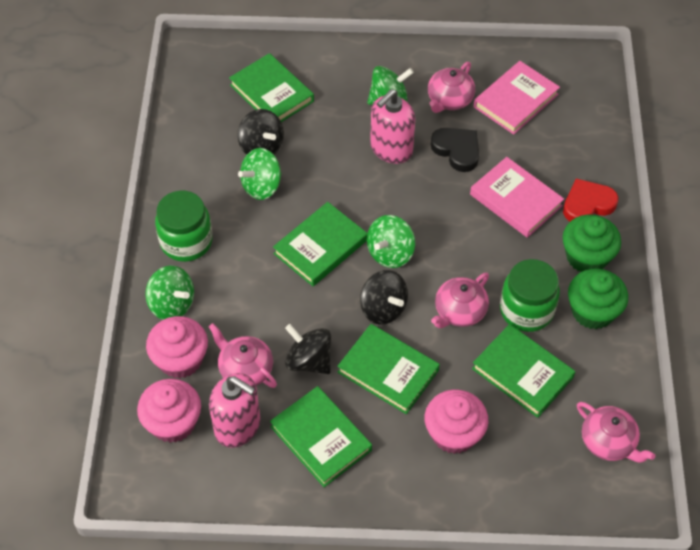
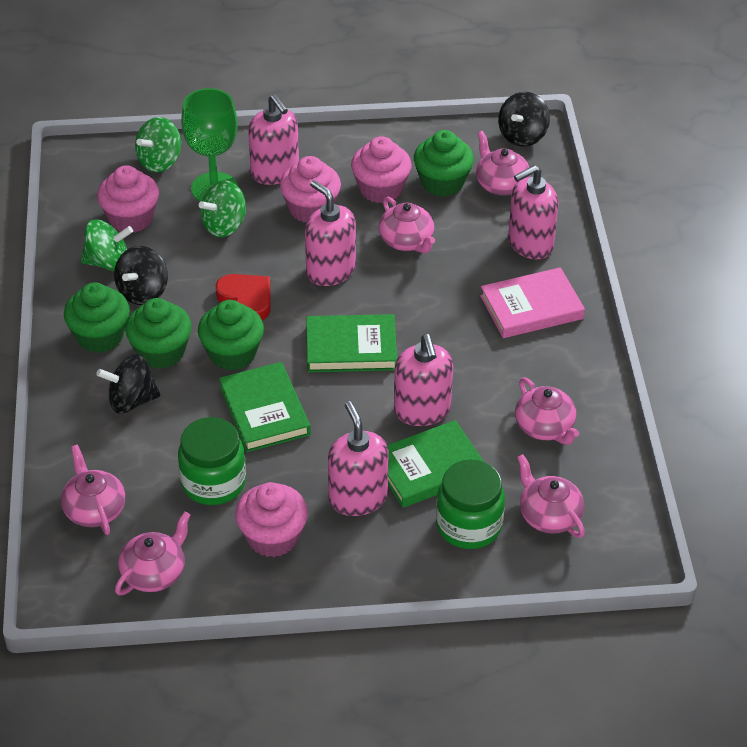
black heart: [431,128,479,172] = 1 -> none = 0
green book: [229,53,314,122] [270,386,372,487] [273,202,367,286] [337,324,440,414] [472,324,575,418] = 5 -> [219,362,311,452] [306,314,397,372] [387,420,484,508] = 3
green cupcake: [563,215,621,272] [568,268,628,329] = 2 -> [64,282,130,353] [125,298,192,369] [198,300,264,370] [414,130,474,197] = 4
green goblet: none = 0 -> [181,88,238,201] = 1
green spinning top: [145,266,194,320] [238,148,282,200] [367,66,414,105] [367,215,415,268] = 4 -> [81,219,133,271] [135,117,181,172] [199,180,246,237] = 3
pink book: [470,157,564,238] [474,61,560,135] = 2 -> [480,267,585,338] = 1
pink cupcake: [137,379,201,443] [146,316,208,379] [425,390,488,454] = 3 -> [97,165,159,233] [235,482,308,557] [280,156,341,223] [351,136,412,203] = 4
pink soap dispenser: [209,373,261,448] [370,89,415,164] = 2 -> [248,94,299,185] [305,180,356,286] [328,401,389,516] [394,334,453,426] [508,165,559,259] = 5
pink teapot: [209,323,277,388] [428,62,475,113] [431,273,489,328] [577,402,655,463] = 4 -> [61,445,125,535] [115,511,191,595] [379,197,435,253] [476,131,530,195] [515,377,579,445] [517,454,585,538] = 6

